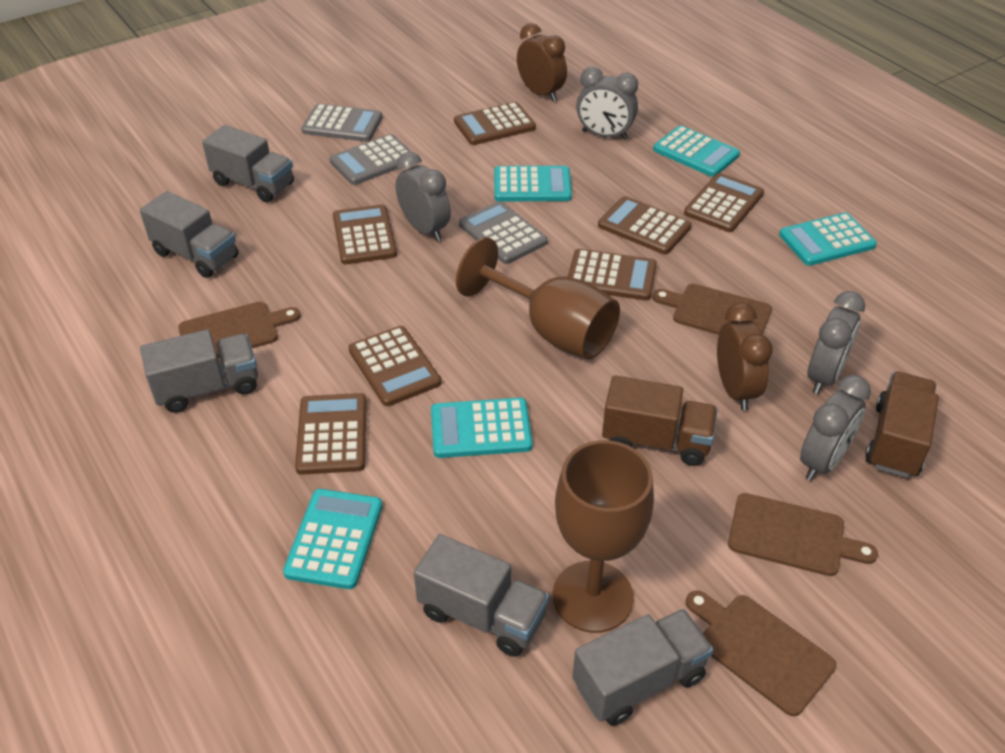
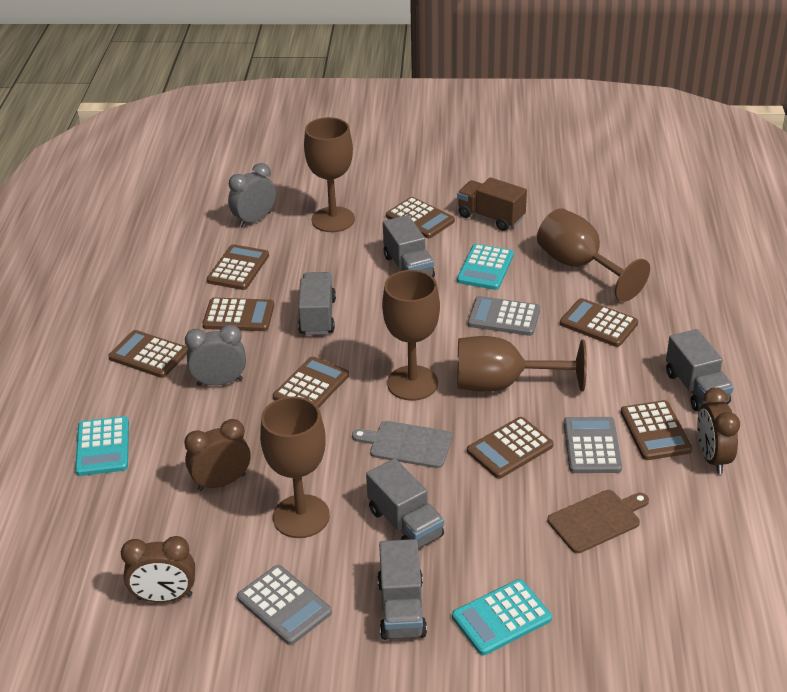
brown calculator: [295,393,367,475] [333,204,397,265] [349,326,441,406] [454,102,536,145] [568,249,657,300] [598,196,691,254] [684,173,764,232] = 7 -> [108,330,188,378] [202,298,274,331] [207,244,269,290] [273,356,349,408] [386,197,455,238] [467,417,553,479] [560,298,638,347] [621,400,692,460] = 8
brown clock: [517,23,567,102] [717,303,773,411] = 2 -> [121,536,195,603] [184,419,250,491] [697,387,740,474] = 3
brown cutting board: [178,302,301,358] [652,284,772,335] [686,590,836,716] [728,493,878,576] = 4 -> [547,490,649,553] = 1
brown goblet: [456,237,620,359] [553,440,654,633] = 2 -> [260,396,330,538] [304,117,355,232] [382,270,440,401] [457,336,587,392] [537,208,650,302] = 5
brown truck: [602,375,718,466] [865,372,939,478] = 2 -> [457,177,527,231] = 1
grey clock: [395,152,451,241] [576,67,638,140] [800,375,871,481] [807,291,865,394] = 4 -> [185,324,246,386] [228,163,276,227] = 2
grey cutting board: none = 0 -> [352,421,452,468] = 1
turquoise calculator: [283,489,382,589] [431,398,532,458] [494,166,572,201] [653,125,740,177] [779,212,877,266] = 5 -> [75,416,129,476] [452,579,552,655] [457,244,514,290] = 3

